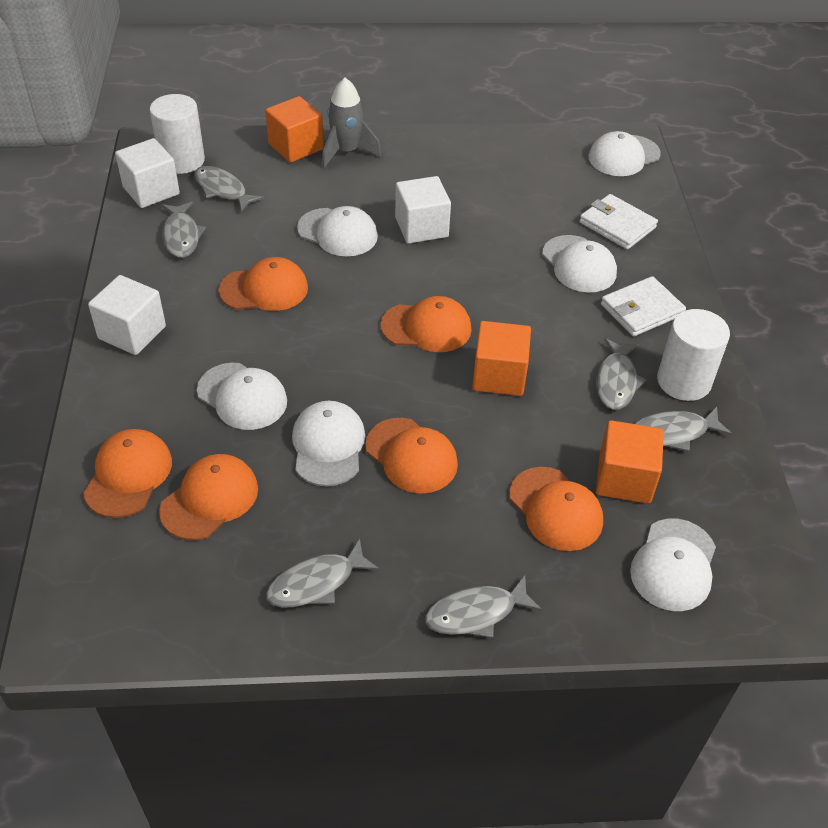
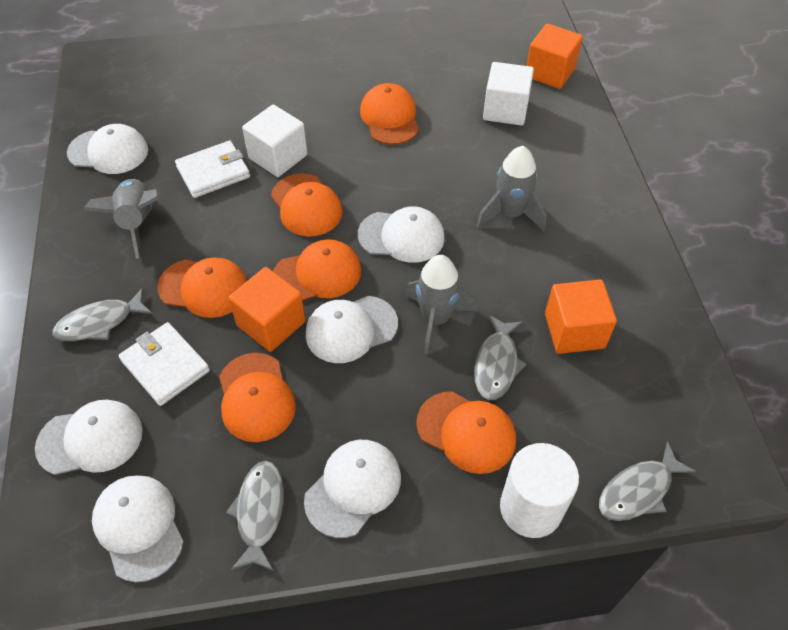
grey fish: [162,201,206,258] [194,166,264,212] [266,538,379,607] [425,575,542,638] [597,338,646,410] [635,407,732,451] = 6 -> [52,288,153,341] [226,461,284,571] [474,315,527,400] [599,441,696,521] = 4
grey rocket: [322,78,381,168] = 1 -> [84,179,160,259] [405,255,477,355] [476,146,546,231] = 3
white cube: [88,275,166,355] [115,138,180,208] [395,176,451,244] = 3 -> [242,104,308,177] [483,62,534,126] = 2
white cylinder: [150,94,205,174] [657,309,730,401] = 2 -> [500,443,579,538] = 1

